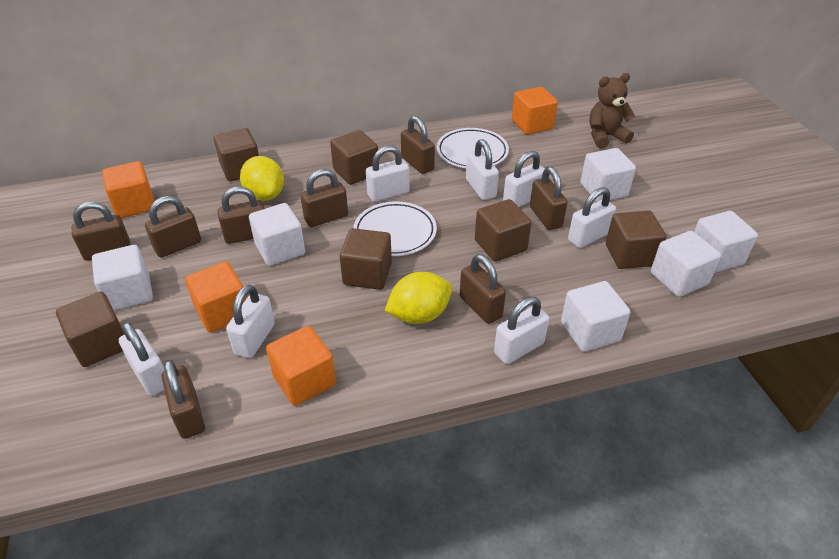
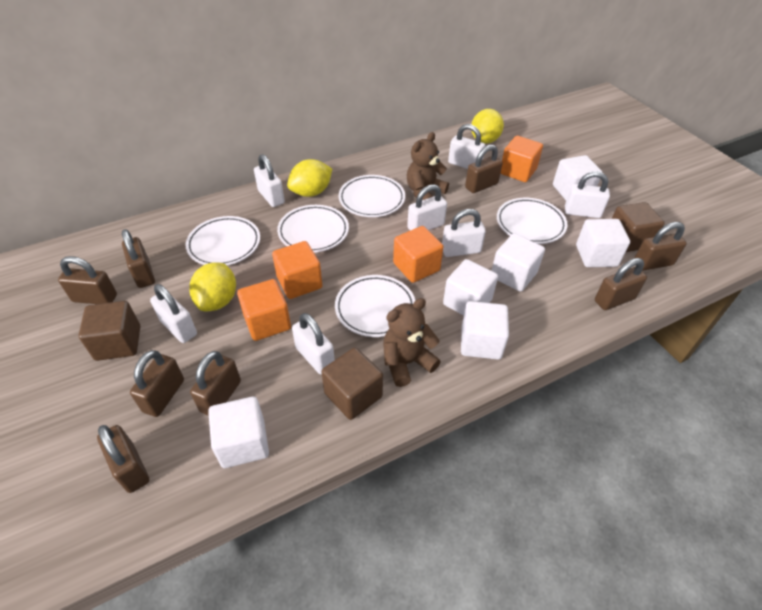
brown cube: [56,292,125,367] [214,128,259,181] [330,130,378,185] [339,228,392,290] [475,199,532,262] [606,210,666,269] = 6 -> [78,301,140,361] [321,347,383,420] [612,202,665,252] = 3
brown teddy bear: [590,73,636,149] = 1 -> [383,298,441,387] [407,132,449,200] = 2
white plate: [353,202,437,256] [437,128,509,168] = 2 -> [186,216,260,265] [277,205,349,253] [335,275,415,337] [339,175,405,217] [497,198,568,244] = 5
yellow lemon: [240,156,284,201] [385,272,452,324] = 2 -> [189,262,236,311] [287,159,332,197] [472,109,504,144] = 3

